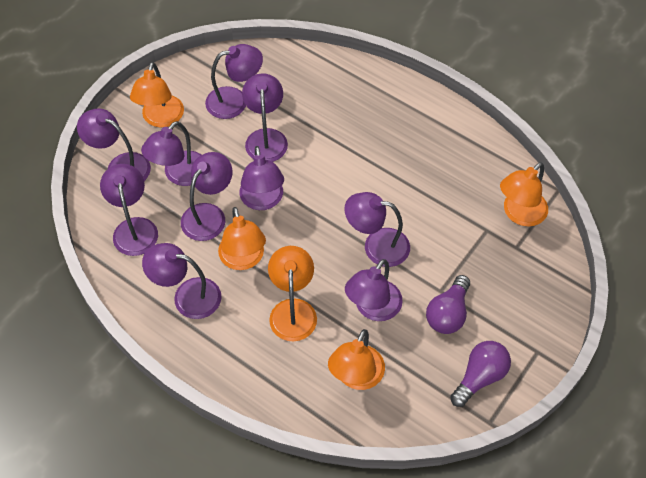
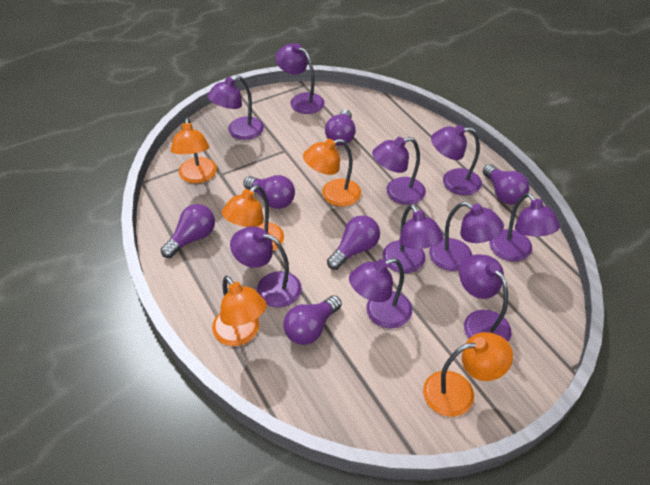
purple light bulb: [426,275,470,334] [450,341,511,407] = 2 -> [161,204,215,258] [243,175,295,209] [283,295,342,345] [325,109,356,146] [327,215,380,270] [483,164,530,205] = 6

